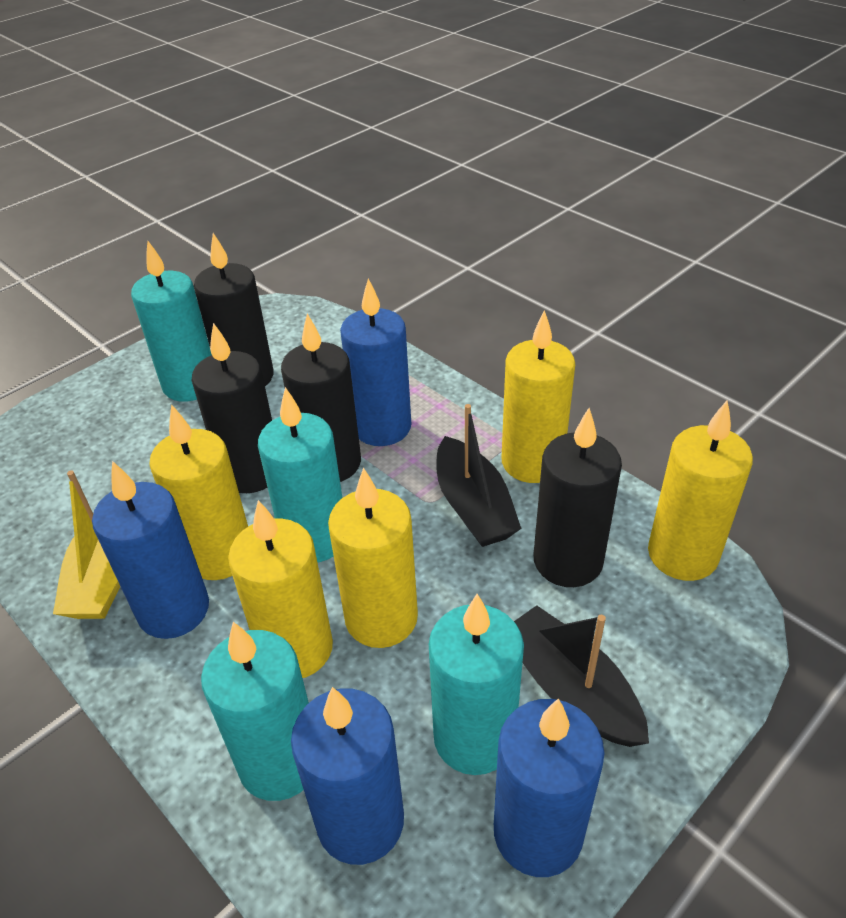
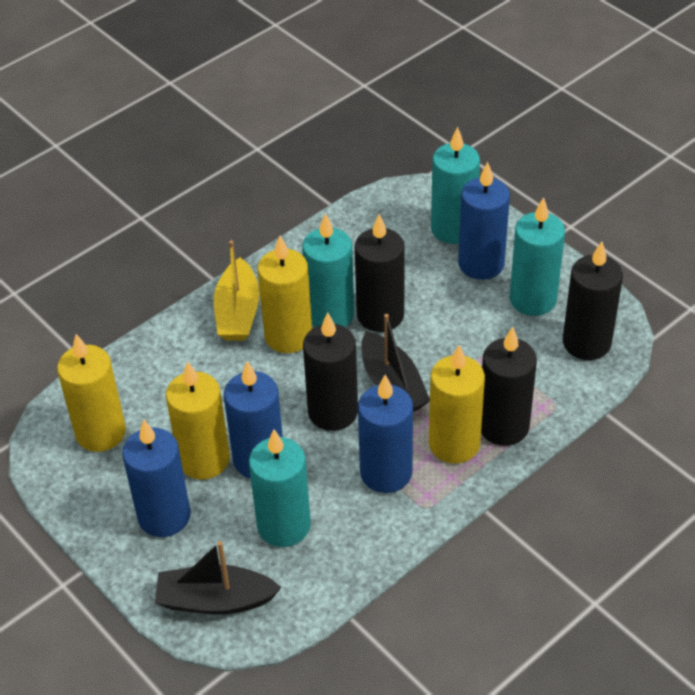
yellow candle: [149,404,248,580] [228,500,333,678] [328,468,418,648] [502,310,575,483] [648,401,753,581] = 5 -> [57,334,126,452] [166,361,230,480] [257,236,312,353] [429,345,485,464] = 4

